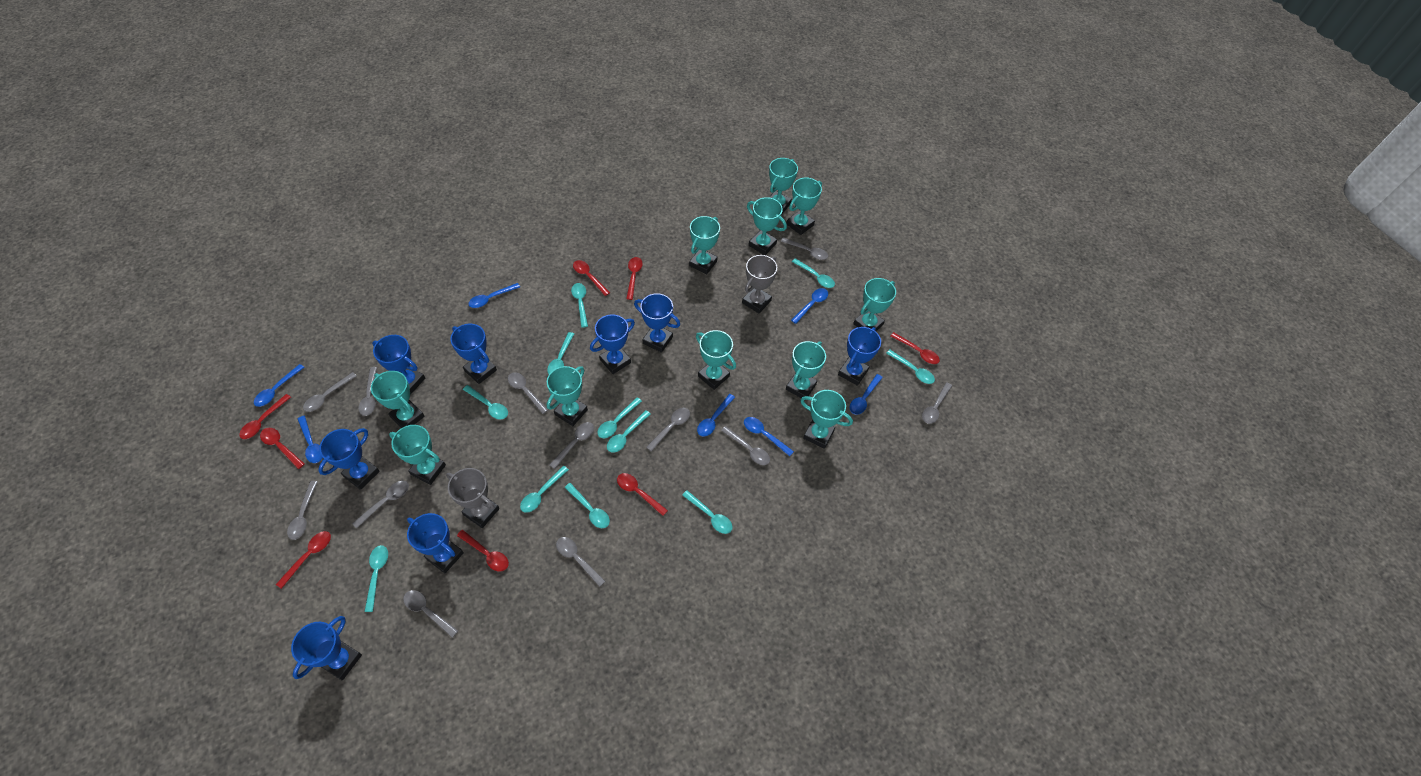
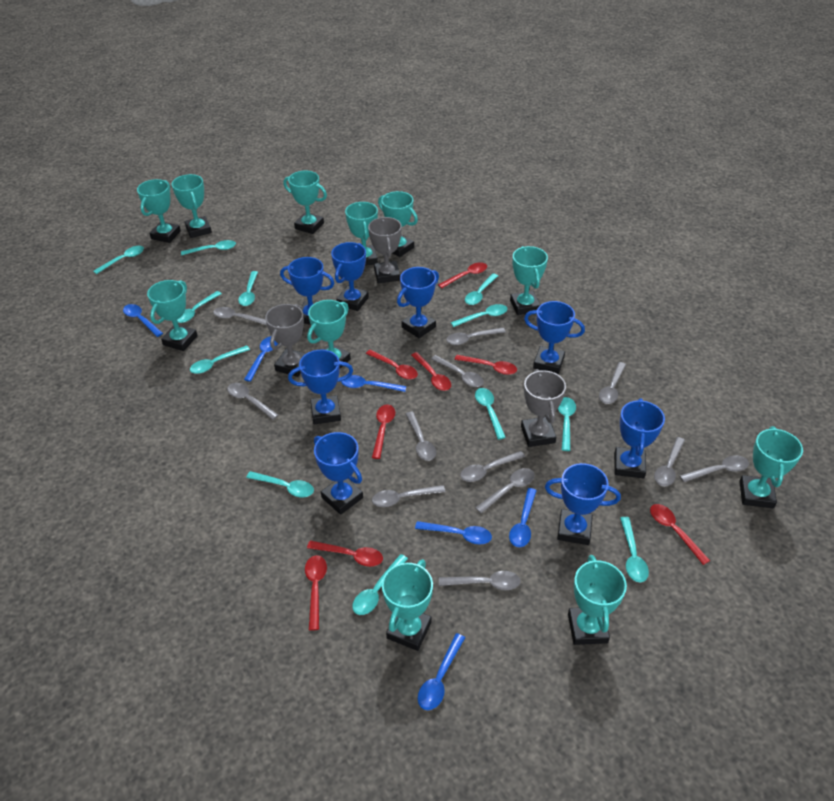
blue spoon: [254,364,305,407] [298,416,323,463] [469,283,520,308] [697,394,735,436] [744,417,794,456] [791,288,828,324] [850,374,883,415] = 7 -> [123,304,163,337] [244,336,278,382] [341,375,406,392] [415,521,492,545] [418,633,465,710] [509,488,537,547] = 6
grey trophy: [446,468,500,528] [742,255,777,313] = 2 -> [265,304,307,377] [368,217,402,283] [521,369,566,447] = 3
turquoise spoon: [364,545,388,612] [463,385,508,419] [520,466,569,513] [547,332,574,374] [564,483,610,528] [571,283,588,328] [597,398,642,438] [607,410,651,453] [682,490,732,534] [792,258,835,288] [886,349,935,384] = 11 -> [93,246,144,274] [177,291,222,323] [181,240,236,255] [190,345,250,374] [238,271,258,306] [246,471,314,497] [352,554,408,615] [451,304,507,327] [465,274,498,305] [475,388,506,440] [558,397,576,451] [620,517,649,582] = 12

